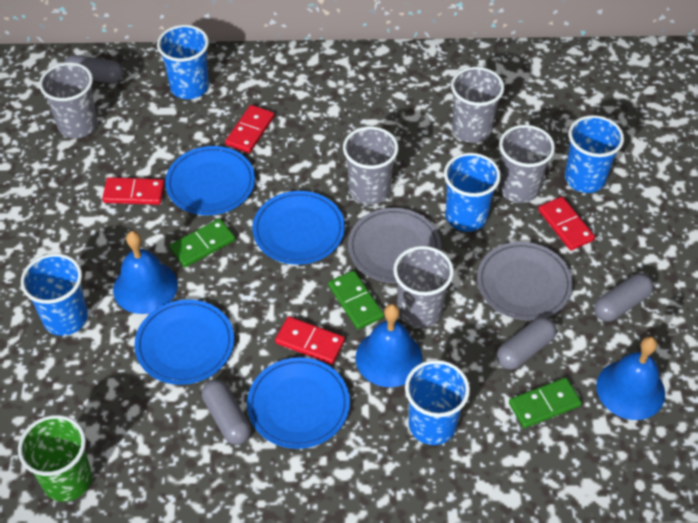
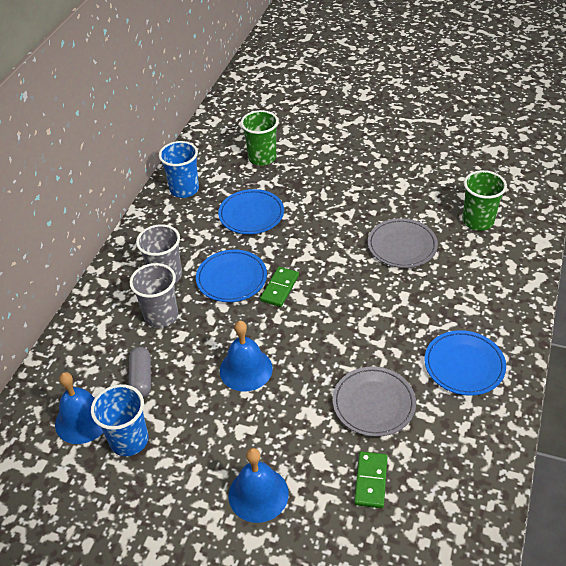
blue cup: [21,253,88,336] [157,25,209,99] [405,360,470,445] [444,153,501,232] [565,115,624,193] = 5 -> [91,384,148,456] [159,141,199,198] = 2
blue plate: [134,300,234,385] [165,146,255,215] [247,357,350,449] [253,191,345,265] = 4 -> [196,250,267,302] [218,189,284,234] [424,330,506,396] = 3
green cup: [18,415,92,502] = 1 -> [241,110,278,166] [462,170,507,231] = 2
green domino: [170,219,235,267] [328,270,384,329] [509,378,582,428] = 3 -> [260,267,299,307] [354,451,388,508] = 2
grey capsule: [64,55,123,83] [202,379,251,445] [497,317,556,370] [594,273,654,322] = 4 -> [129,347,151,398] = 1
grey cup: [39,62,98,138] [343,126,398,204] [393,246,454,328] [451,67,504,143] [498,125,555,203] = 5 -> [130,263,178,328] [136,224,182,283] = 2
red domino: [102,177,164,205] [225,105,274,153] [275,316,345,364] [538,197,595,250] = 4 -> none = 0

